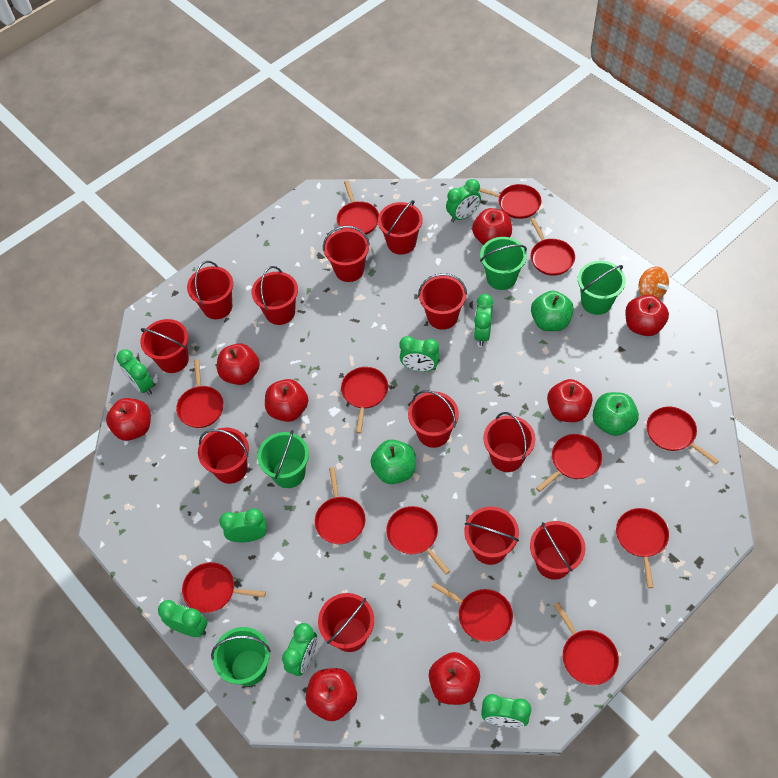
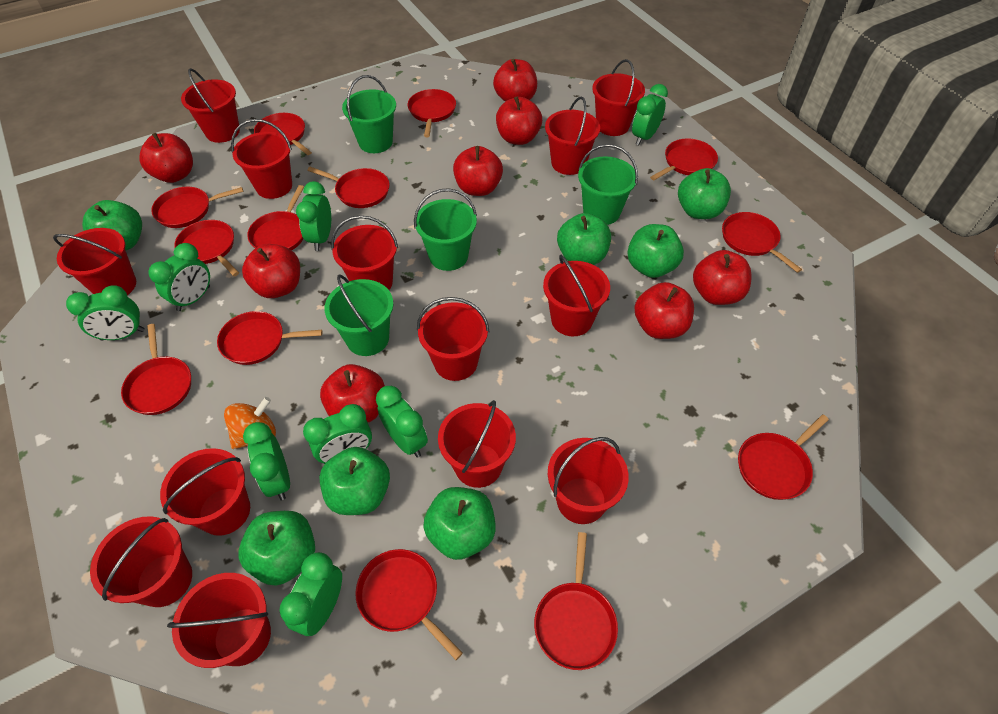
green apple: [371,440,416,484] [531,291,574,331] [593,392,639,436] = 3 -> [82,200,142,250] [238,511,315,586] [319,447,390,515] [423,487,496,560] [557,213,611,265] [627,224,684,278] [678,168,731,219] = 7
red bucket: [140,319,189,373] [187,261,233,319] [198,428,249,484] [252,266,298,325] [318,593,374,652] [323,226,370,282] [378,200,423,255] [408,390,459,448] [418,273,467,330] [464,507,519,565] [484,412,535,472] [530,521,586,580] = 12 -> [53,228,136,295] [90,516,192,607] [160,448,250,536] [167,573,271,668] [181,68,240,143] [231,119,292,199] [331,215,398,290] [417,297,489,381] [438,400,516,488] [543,255,610,336] [545,97,600,175] [548,437,629,524] [592,59,645,136] = 13

